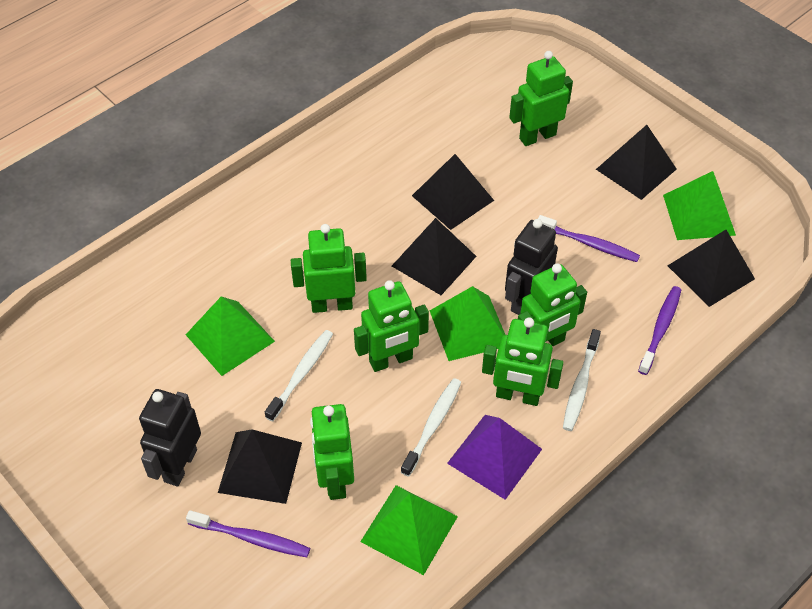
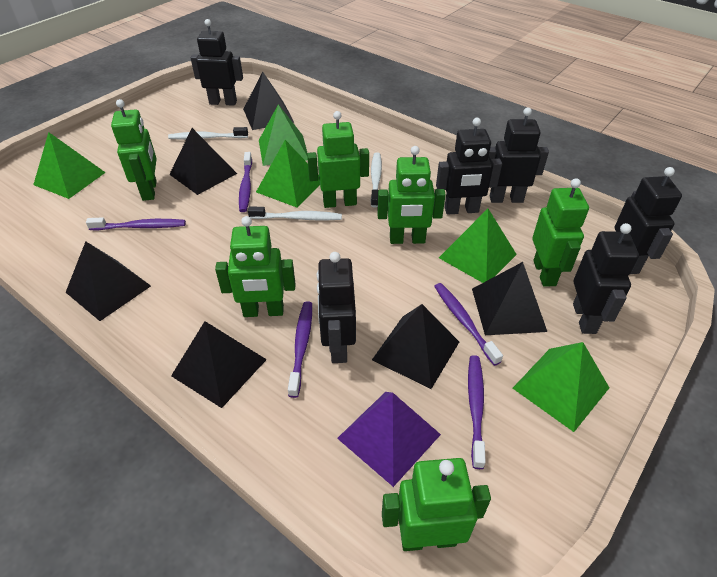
black pyramid: [218,429,302,504] [392,218,477,295] [412,154,494,230] [596,125,677,200] [668,230,755,307] = 5 -> [65,241,151,321] [169,128,237,195] [171,321,267,408] [243,72,294,130] [372,304,459,389] [472,262,547,335] = 6
black robot: [139,389,201,487] [505,219,558,315] = 2 -> [191,19,243,106] [316,252,356,363] [436,118,502,215] [489,107,549,203] [573,223,639,334] [615,167,682,274] = 6
green pyramid: [186,296,275,376] [360,485,458,575] [430,286,505,361] [663,171,736,240] = 4 -> [33,132,106,199] [256,140,320,207] [259,104,308,166] [439,209,517,283] [513,342,609,432] = 5
purple toothbrush: [186,510,310,557] [538,215,640,262] [638,286,681,375] = 3 -> [86,217,186,230] [239,152,252,212] [288,301,312,398] [434,283,503,366] [468,355,486,469] = 5

